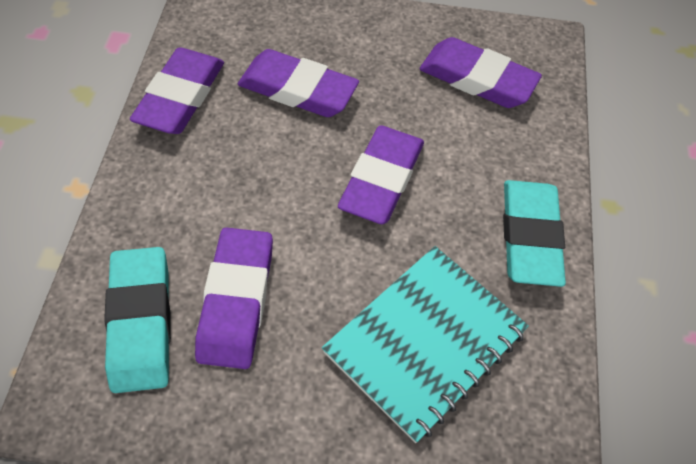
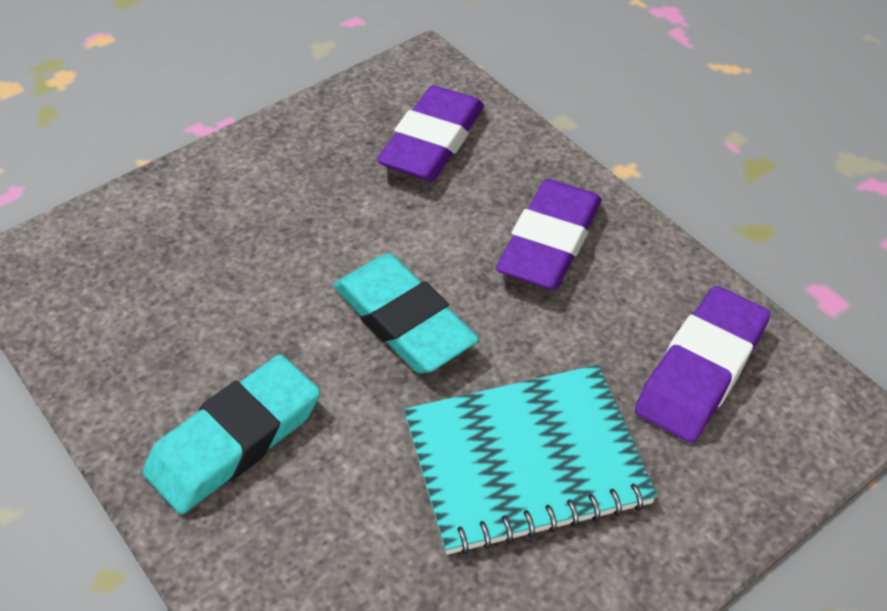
purple eraser: [130,47,224,134] [195,227,273,369] [238,49,359,117] [338,125,424,224] [420,37,542,108] = 5 -> [377,85,484,181] [496,179,602,290] [635,286,770,443] = 3

